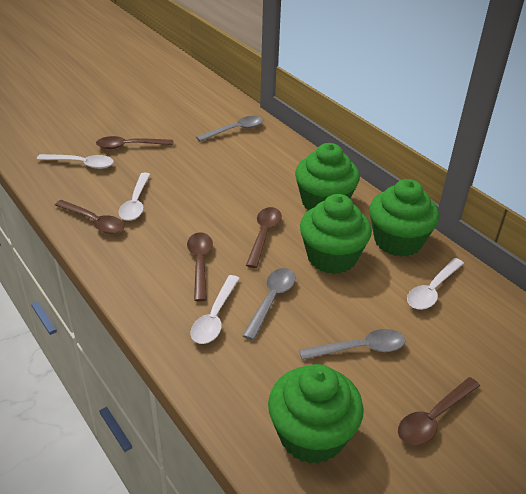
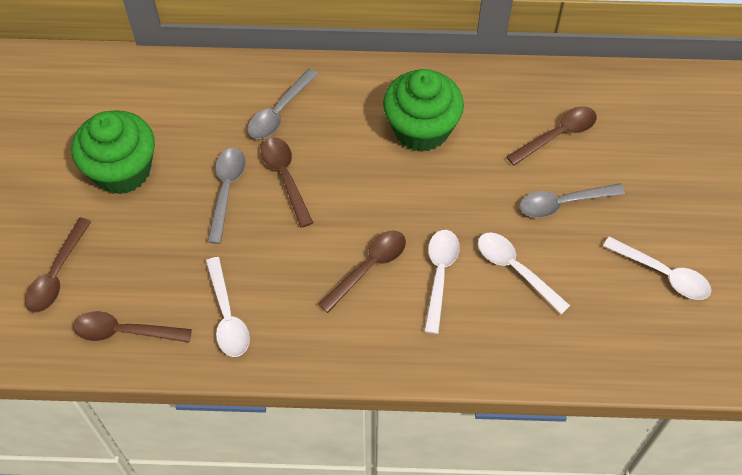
green cupcake: [268,364,364,464] [295,143,360,211] [300,194,372,274] [369,179,439,257] = 4 -> [72,110,155,194] [383,69,464,152] = 2

